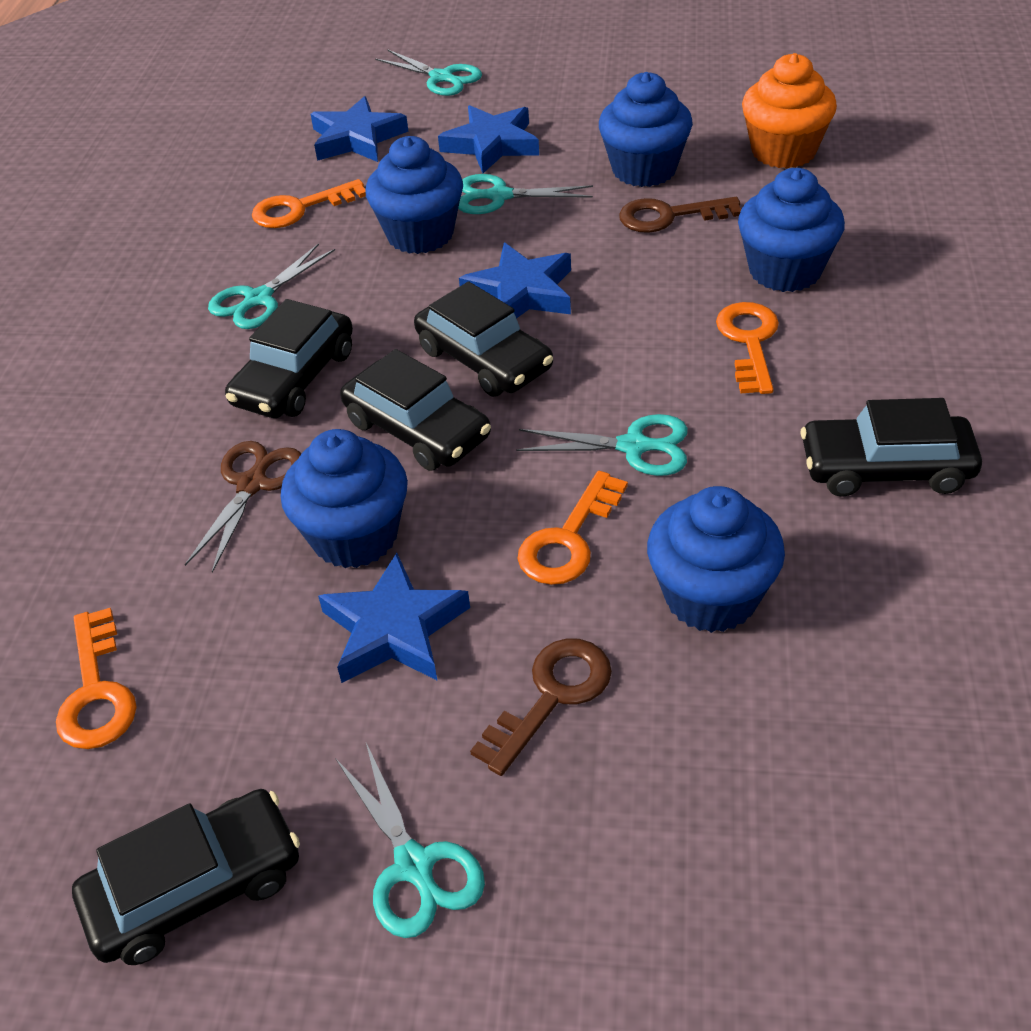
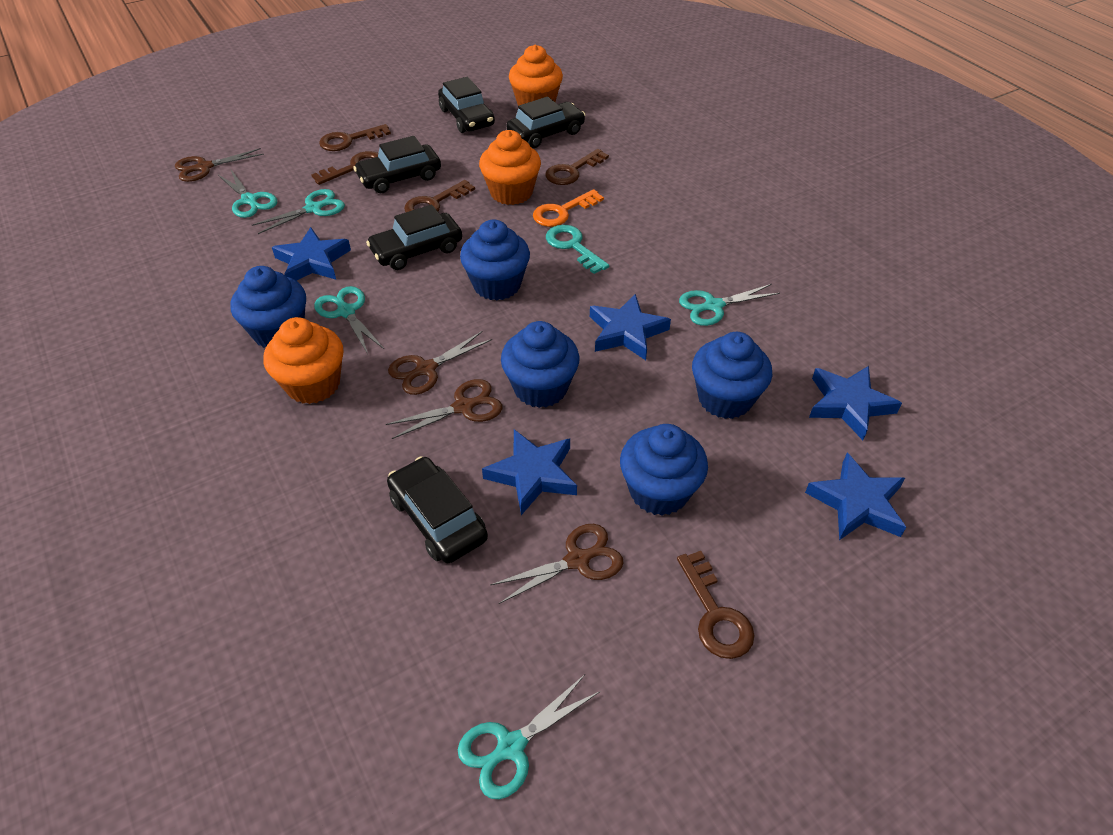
blue star: [311,96,409,162] [318,553,470,683] [438,105,539,173] [459,243,571,318] = 4 -> [272,227,351,281] [482,429,577,515] [590,294,671,360] [805,453,906,540] [809,366,902,440] = 5
brown key: [470,638,612,776] [619,197,741,233] = 2 -> [311,151,378,185] [319,124,391,151] [404,180,475,212] [545,149,609,185] [677,551,755,659] = 5
brown scissors: [185,441,301,573] = 1 -> [175,148,264,182] [386,379,502,439] [388,331,492,395] [490,524,623,604] = 4
orange cupcake: [742,53,837,168] = 1 -> [264,317,344,404] [479,130,541,205] [509,45,563,106] = 3
orange key: [56,608,137,749] [252,179,366,228] [517,471,628,585] [716,302,779,394] = 4 -> [533,189,604,227] = 1
turquoise key: none = 0 -> [546,225,609,274] = 1

